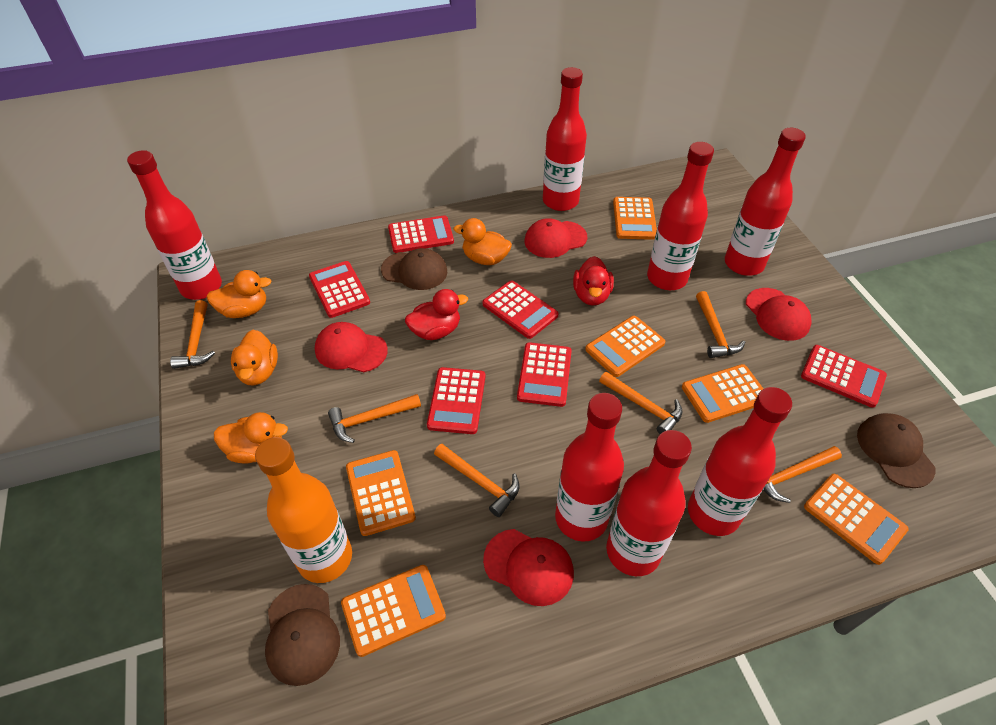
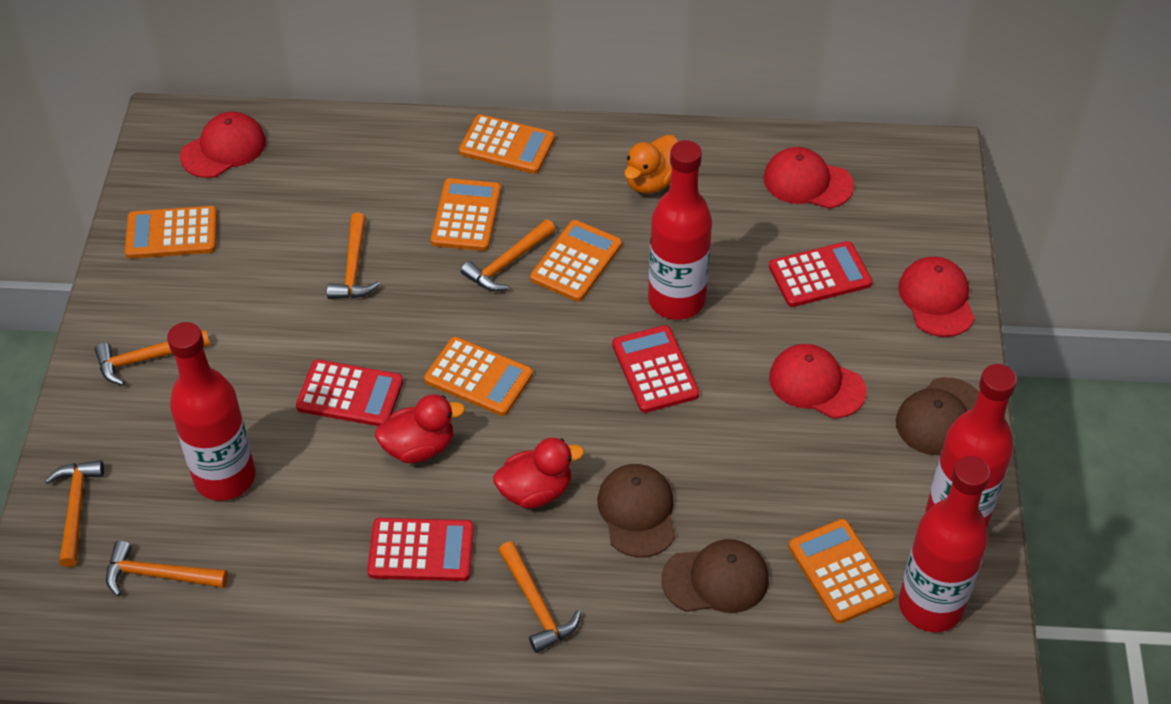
orange bottle: [255,437,352,583] = 1 -> none = 0
orange duck: [207,270,271,318] [214,412,288,463] [231,330,278,386] [453,218,512,265] = 4 -> [624,135,679,194] = 1
red bottle: [127,150,222,300] [543,67,587,211] [555,393,624,541] [606,430,692,576] [647,142,714,290] [688,387,792,536] [725,128,806,276] = 7 -> [167,322,256,501] [648,140,712,320] [899,456,990,632] [926,364,1017,528] = 4
red calculator: [309,261,370,318] [388,215,454,253] [427,367,485,434] [482,280,559,339] [517,342,572,407] [801,345,887,408] = 6 -> [296,360,403,426] [367,518,474,581] [612,325,699,413] [769,241,872,307] = 4

